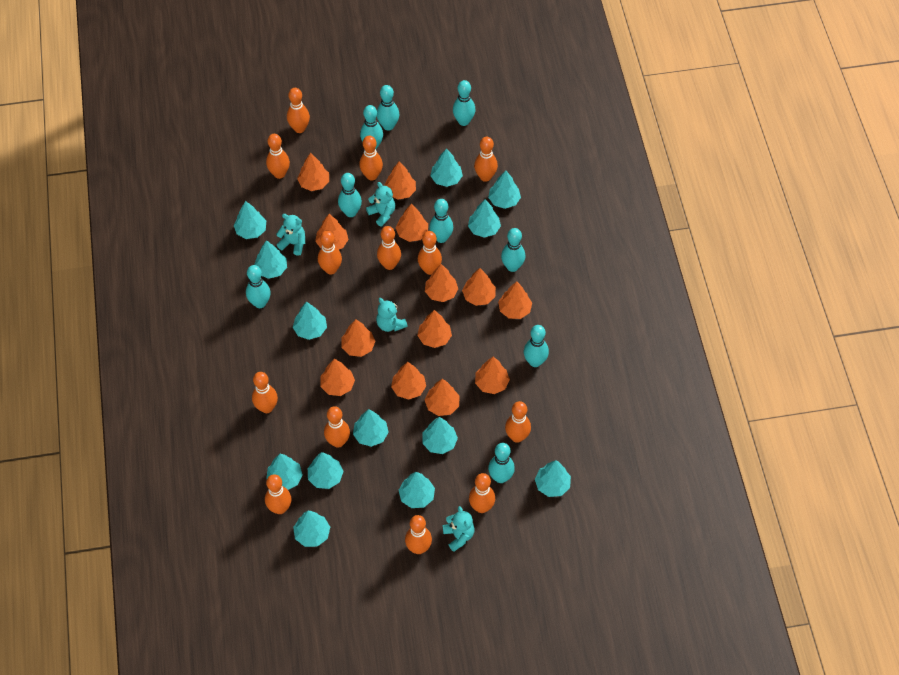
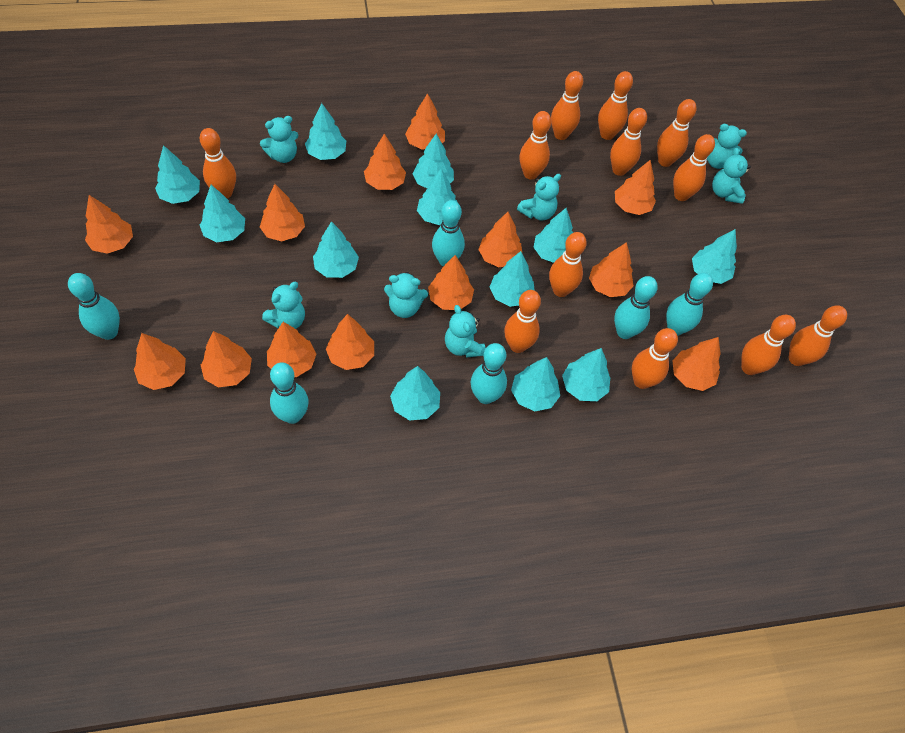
orange bowling pin: [252,372,278,413] [265,474,291,514] [266,134,290,179] [287,88,310,133] [318,231,342,274] [324,406,350,448] [359,136,383,181] [377,226,401,270] [405,515,432,554] [418,231,442,275] [469,473,495,513] [474,137,498,182] [505,401,531,443] = 13 -> [200,128,236,198] [504,290,541,353] [519,111,551,180] [549,232,587,297] [551,71,583,140] [598,71,633,140] [610,108,647,176] [632,328,678,389] [657,99,696,167] [673,134,715,201] [741,315,796,375] [789,305,847,366] = 12
turquoise bowling pin: [246,265,271,308] [338,173,362,217] [360,105,383,149] [377,85,399,131] [429,199,453,243] [453,80,475,126] [488,443,515,483] [501,228,525,272] [524,325,549,367] = 9 -> [68,273,120,340] [270,362,309,424] [432,200,465,266] [471,343,507,404] [614,276,658,339] [666,273,713,336] = 6
turquoise teddy bear: [276,214,305,256] [366,182,395,227] [376,298,408,332] [442,506,475,552] = 4 -> [260,116,298,163] [262,282,305,329] [384,272,428,318] [445,305,486,358] [517,174,561,220] [707,124,747,169] [712,148,751,204] = 7
turquoise tree: [234,201,266,239] [254,240,287,279] [266,454,303,490] [293,302,327,340] [293,511,330,547] [308,452,344,489] [353,409,389,447] [399,472,435,508] [422,417,458,454] [430,148,463,187] [468,199,501,238] [488,170,521,209] [535,460,571,497] = 13 -> [155,145,200,204] [200,185,245,242] [305,103,346,160] [313,221,359,278] [390,366,440,420] [412,134,454,189] [417,168,457,225] [490,251,535,307] [511,357,560,411] [533,208,573,263] [562,348,610,401] [692,229,737,284] = 12

